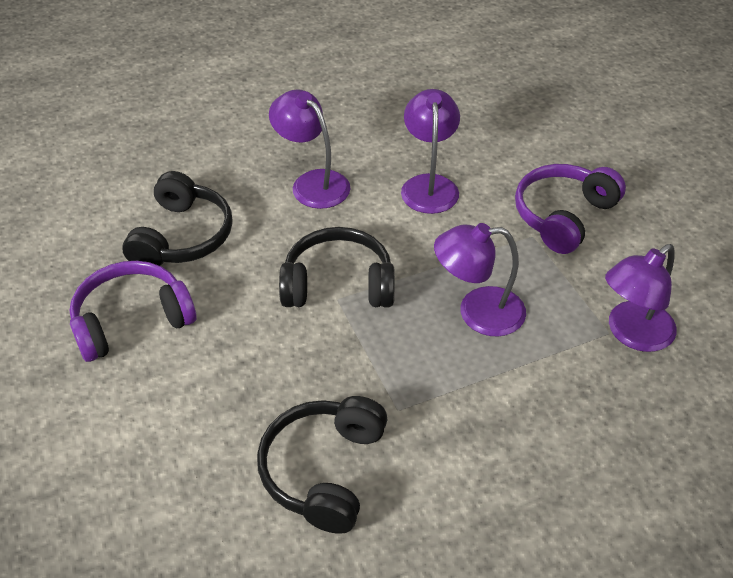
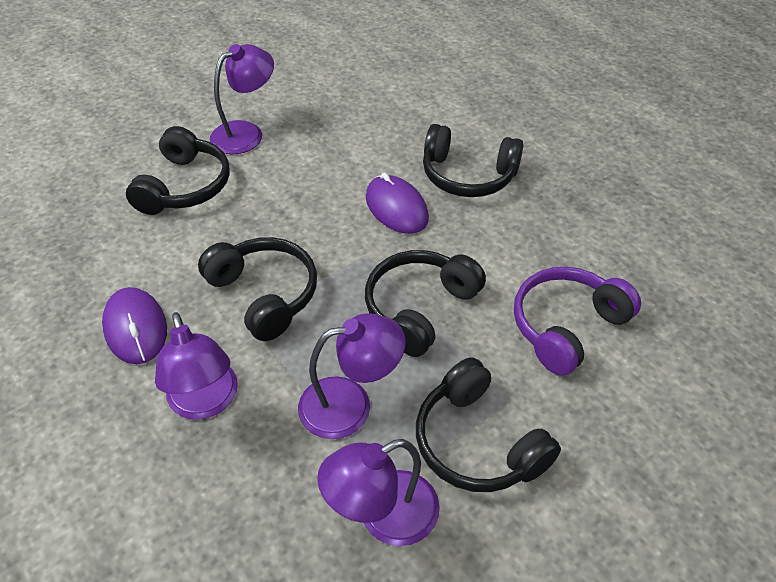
black headphones: [122,171,233,266] [257,396,388,534] [279,227,395,307] = 3 -> [126,126,230,215] [198,237,317,341] [365,250,486,357] [416,357,561,492] [423,124,524,197] = 5
purple headphones: [69,261,197,362] [515,164,626,254] = 2 -> [514,267,641,376] = 1
purple mouse: none = 0 -> [102,287,167,364] [366,173,429,234] = 2

